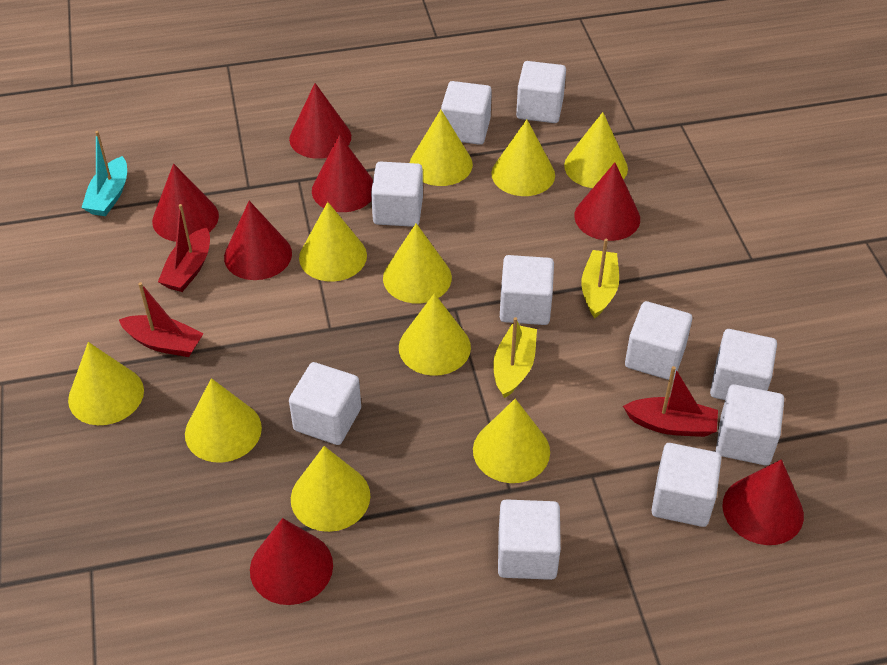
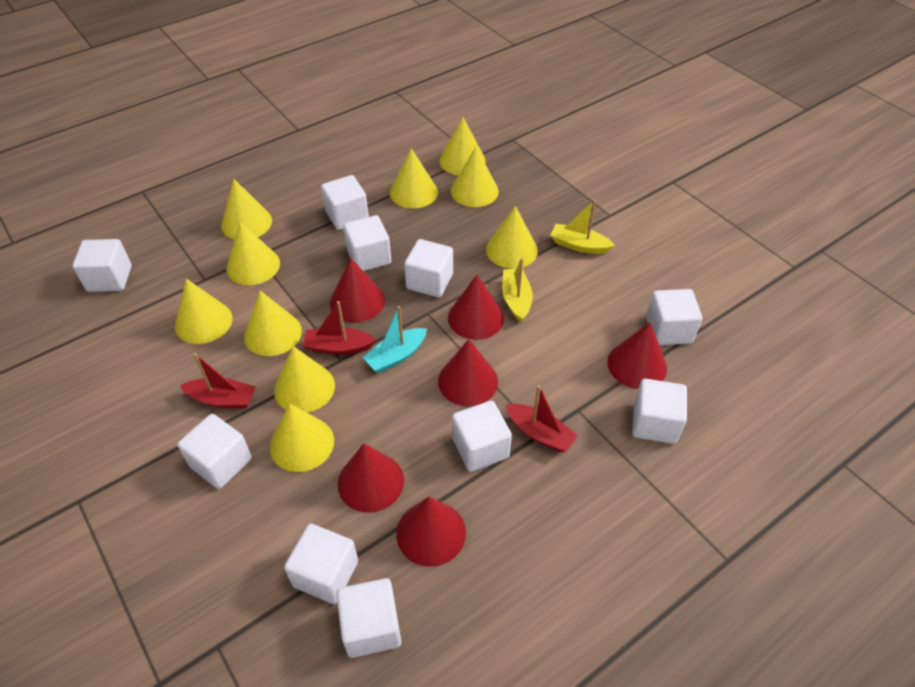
red cone: [152,163,219,242] [224,201,292,280] [250,518,333,605] [289,83,351,159] [312,135,373,212] [574,163,640,241] [722,459,804,545] = 7 -> [330,258,385,323] [338,443,404,513] [396,497,466,567] [438,339,498,406] [448,275,504,340] [607,322,667,389] = 6

